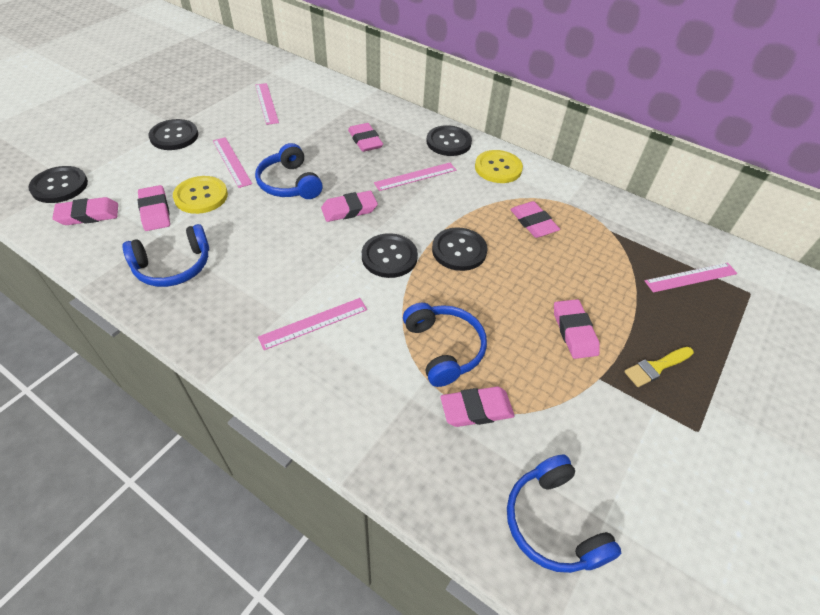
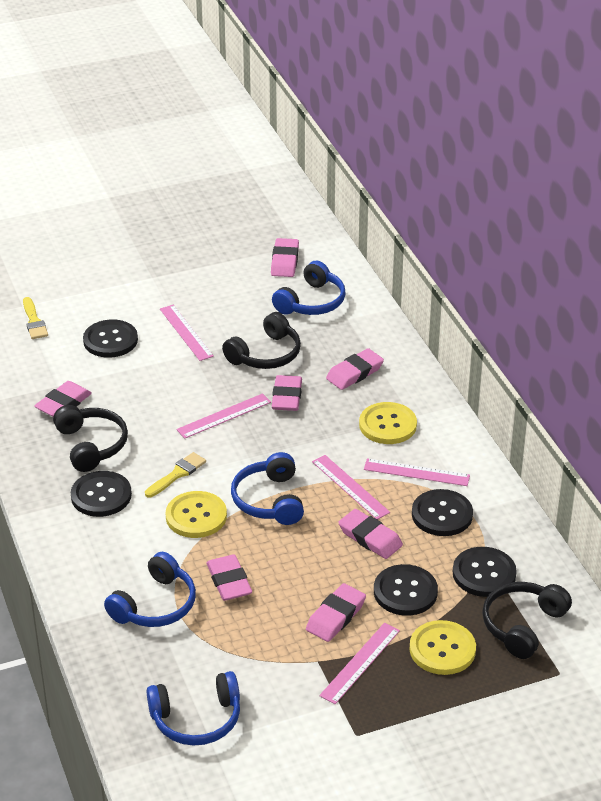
black headphones: none = 0 -> [53,405,128,472] [222,312,301,369] [482,582,572,659] = 3
yellow brush: [624,347,694,387] = 1 -> [23,297,48,339] [145,452,206,498] = 2
yellow button: [173,176,228,214] [475,150,523,183] = 2 -> [166,491,227,538] [359,402,417,444] [409,620,476,675] = 3

